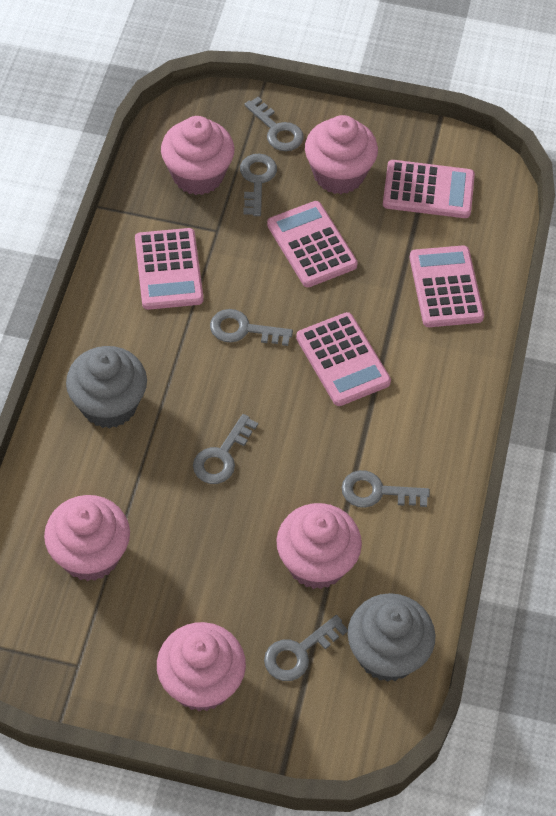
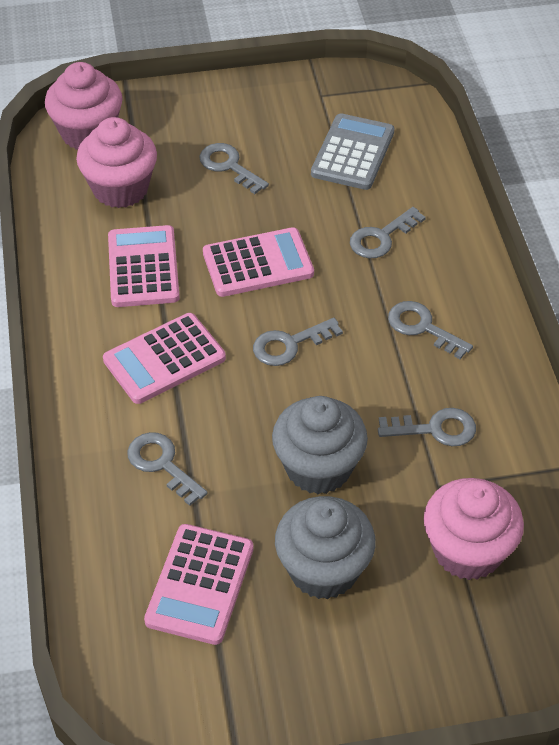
grey calculator: none = 0 -> [311,113,395,190] = 1
pink calculator: [135,228,203,310] [267,201,358,287] [296,312,391,406] [383,160,475,218] [410,245,484,327] = 5 -> [103,313,226,404] [108,225,180,307] [144,524,253,645] [203,227,314,297] = 4
pink cupcake: [44,495,130,581] [157,622,246,711] [161,116,234,195] [276,503,362,589] [305,115,378,194] = 5 -> [45,62,123,150] [76,117,157,208] [423,478,524,580] = 3

